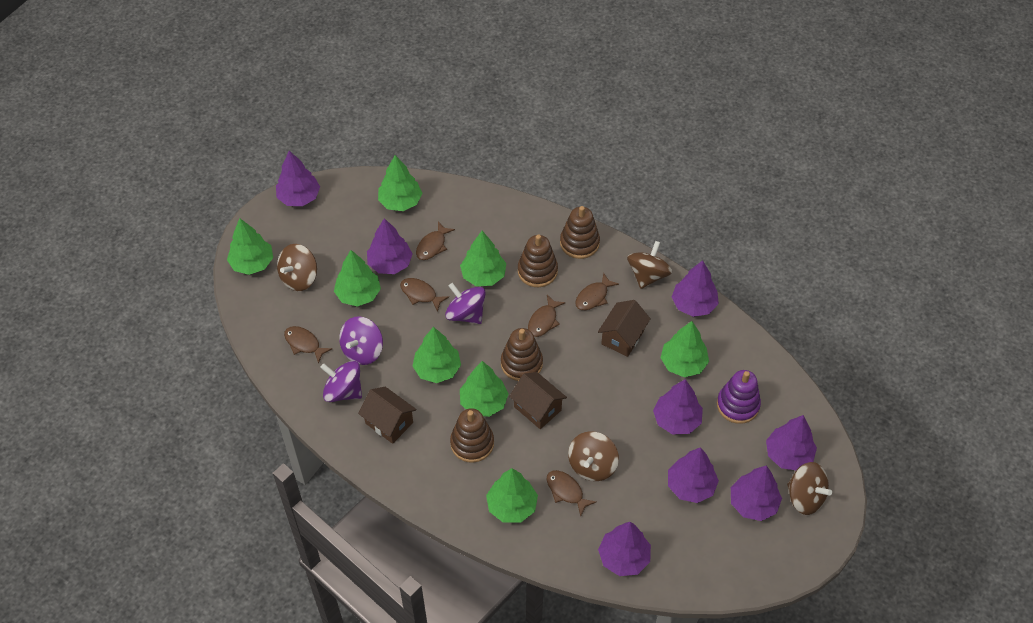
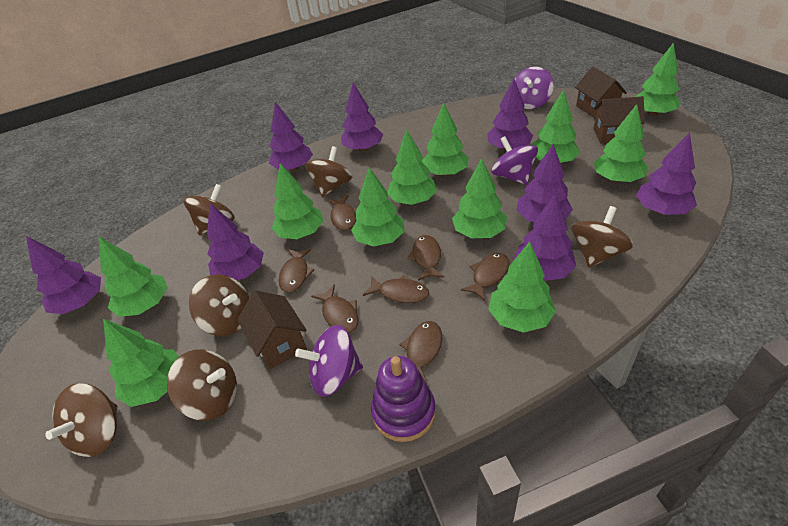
brown fish: [284,326,332,364] [400,278,449,312] [416,222,455,260] [528,295,565,337] [547,470,596,517] [575,272,619,310] = 6 -> [279,248,314,293] [311,284,358,333] [327,195,356,231] [363,275,429,303] [400,321,442,384] [407,235,444,281] [461,253,510,301] = 7
brown spinning top: [277,244,317,291] [568,431,619,481] [627,241,672,289] [787,462,832,515] = 4 -> [45,383,118,457] [167,349,237,421] [183,184,235,235] [189,274,249,336] [305,146,352,197] [571,206,633,268] = 6
brown stacking toy: [450,408,494,463] [501,328,543,381] [518,235,558,287] [560,206,600,259] = 4 -> none = 0
green tree: [227,218,273,275] [334,250,381,307] [378,155,422,211] [412,327,461,383] [460,231,506,286] [460,361,509,417] [486,468,538,522] [661,321,709,377] = 8 -> [98,236,168,317] [103,319,179,407] [272,163,323,239] [351,168,404,247] [387,129,437,205] [422,103,469,176] [452,158,507,238] [488,241,556,333] [532,89,580,163] [594,104,648,183] [635,42,680,116] = 11

